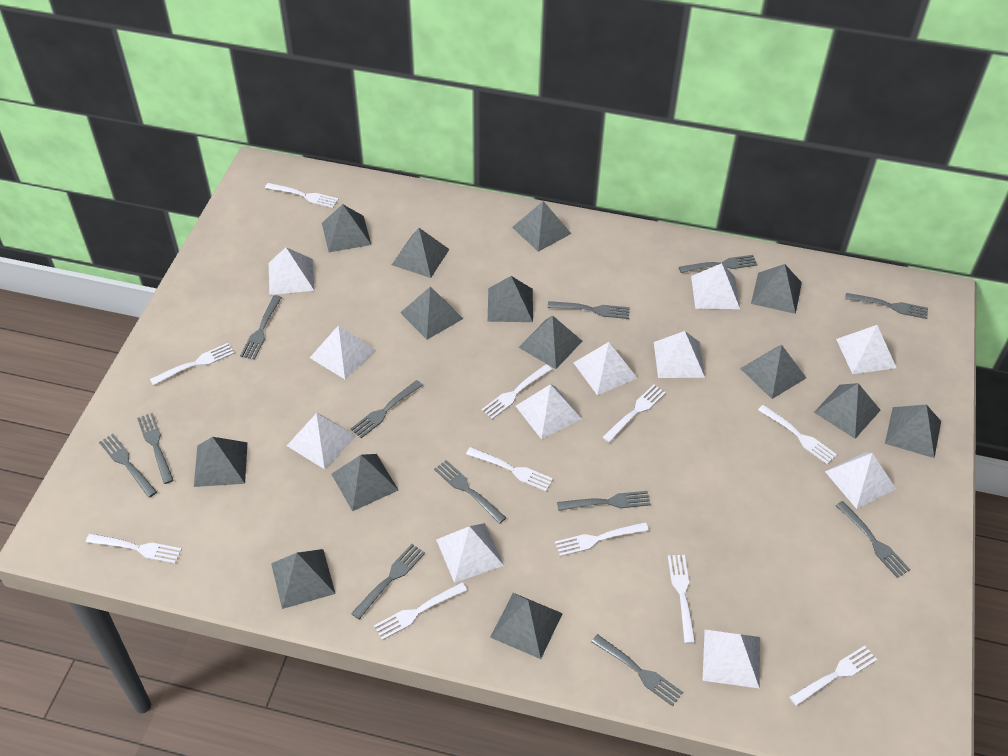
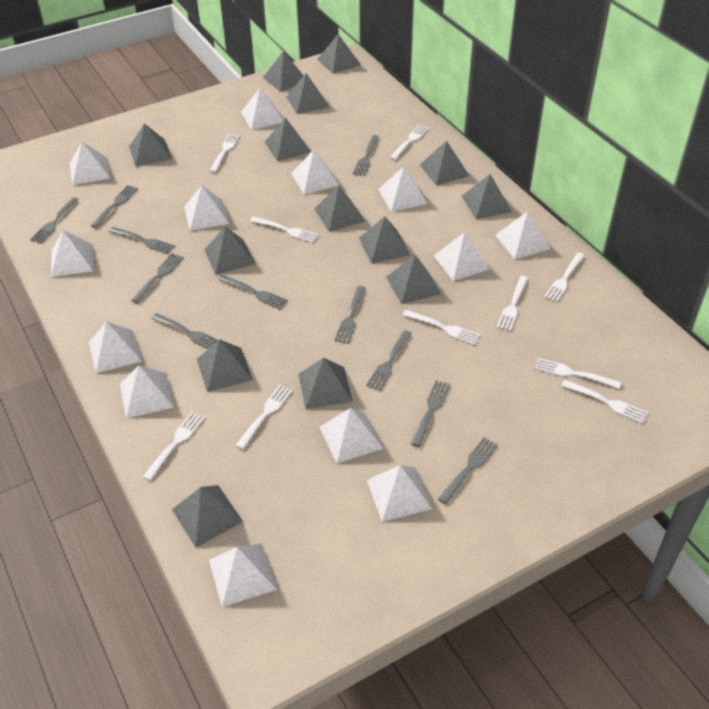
grey fork: [99,434,157,498] [137,413,174,484] [240,295,282,360] [350,380,423,438] [351,544,425,619] [434,460,506,524] [548,301,630,319] [557,491,651,511] [591,634,683,706] [679,255,758,273] [836,501,910,578] [845,293,928,319] = 12 -> [30,197,79,243] [91,185,138,228] [109,227,175,254] [131,253,183,303] [151,313,218,349] [218,275,288,309] [334,286,365,344] [353,135,379,176] [366,330,412,391] [411,380,450,447] [438,437,498,504] = 11
white fork: [86,533,182,564] [150,343,234,385] [265,183,339,208] [374,582,467,640] [466,447,553,491] [482,364,552,419] [555,522,649,556] [602,385,666,443] [668,555,696,644] [758,405,837,464] [789,646,877,706] = 11 -> [143,412,205,481] [210,133,240,172] [235,385,293,449] [250,217,319,243] [389,125,429,160] [402,310,480,345] [497,276,528,331] [534,358,621,389] [544,253,585,302] [561,380,648,423] = 10
white pyramid: [269,247,314,295] [287,413,356,469] [310,325,375,379] [436,523,504,583] [516,384,582,439] [574,342,637,395] [654,331,705,378] [691,263,740,309] [703,630,760,689] [825,452,896,509] [836,325,896,374] = 11 -> [51,230,93,277] [70,142,110,185] [89,321,142,373] [120,366,174,419] [184,185,229,231] [209,544,277,607] [241,88,283,130] [291,150,340,194] [320,408,383,464] [367,465,432,522] [378,167,427,212] [434,232,490,281] [495,211,551,259] = 13

